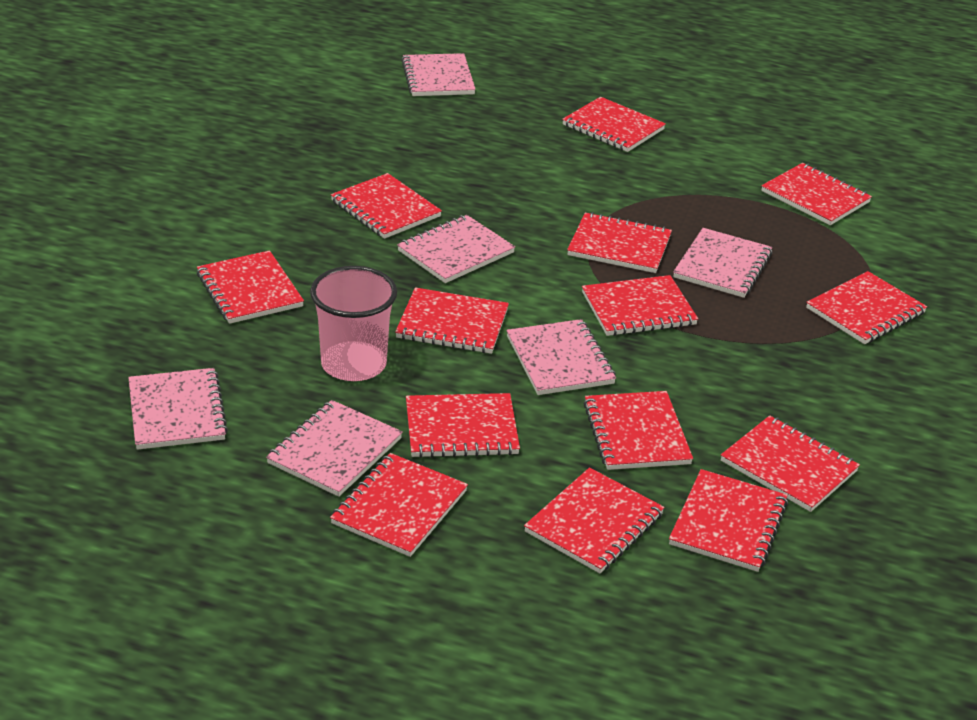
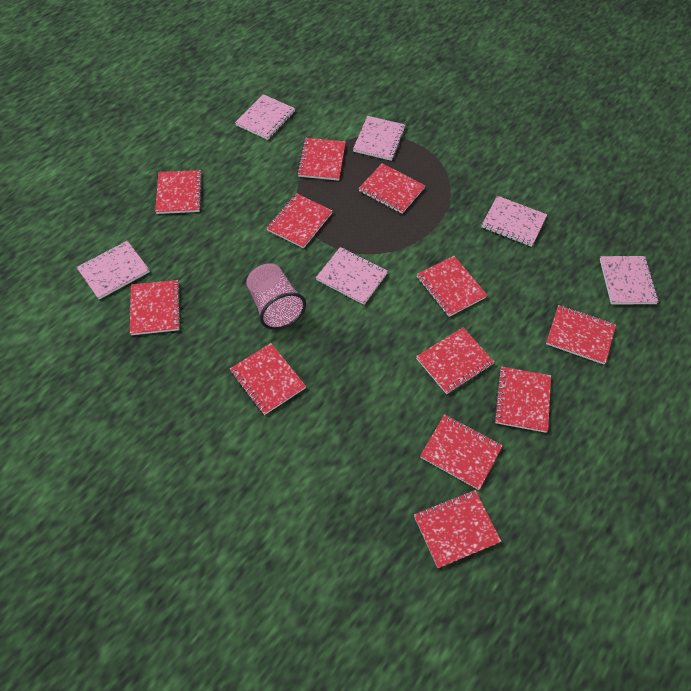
red notebook: [197,250,304,324] [330,453,468,557] [331,173,442,239] [395,287,509,354] [406,393,520,458] [524,467,665,573] [562,97,666,152] [567,212,672,273] [582,275,698,336] [584,391,693,470] [669,469,788,572] [721,415,860,512] [761,163,872,225] [806,271,927,344] = 14 -> [130,280,181,335] [155,170,203,214] [230,343,306,415] [267,193,333,249] [297,138,346,181] [358,163,425,214] [414,490,501,568] [416,327,494,394] [417,256,487,317] [420,414,503,490] [494,366,551,433] [546,305,616,364] = 12

